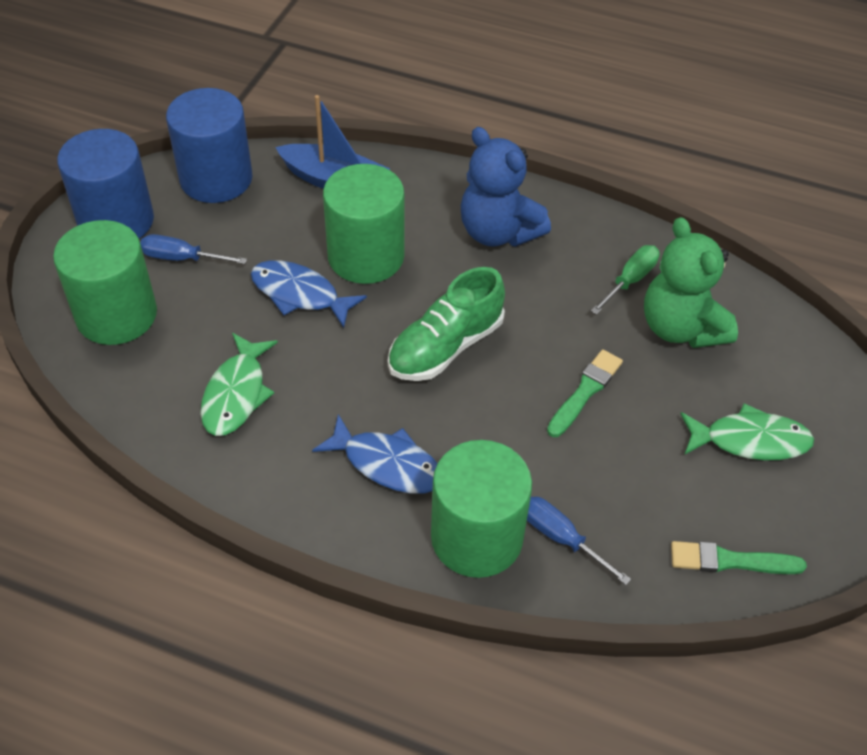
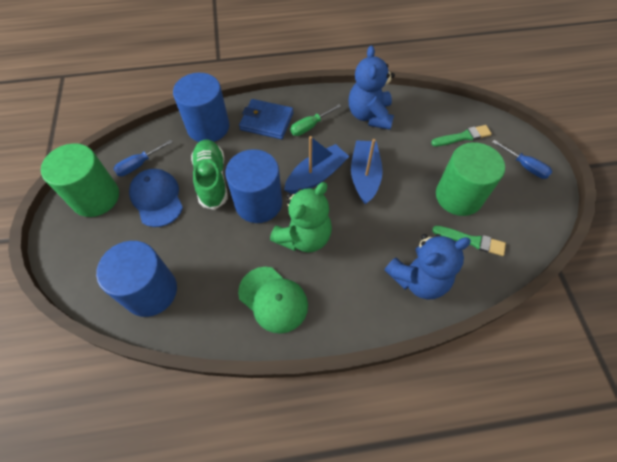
blue boat: [275,95,390,189] = 1 -> [284,136,349,194] [351,139,383,204] = 2
blue cap: none = 0 -> [129,169,183,227] = 1
blue cylinder: [57,129,154,239] [166,88,252,203] = 2 -> [96,241,177,317] [173,73,229,142] [225,149,282,223] = 3
blue fish: [251,260,367,328] [312,414,438,494] = 2 -> none = 0
blue teddy bear: [461,127,551,247] = 1 -> [349,46,395,130] [384,234,471,299] = 2
blue wallet: none = 0 -> [239,99,293,139] = 1
green cap: none = 0 -> [238,267,308,334] = 1
green cylinder: [53,220,157,345] [323,164,404,284] [431,440,532,578] = 3 -> [41,143,119,217] [436,142,505,216] = 2
green fish: [200,333,278,436] [680,403,814,460] = 2 -> none = 0

